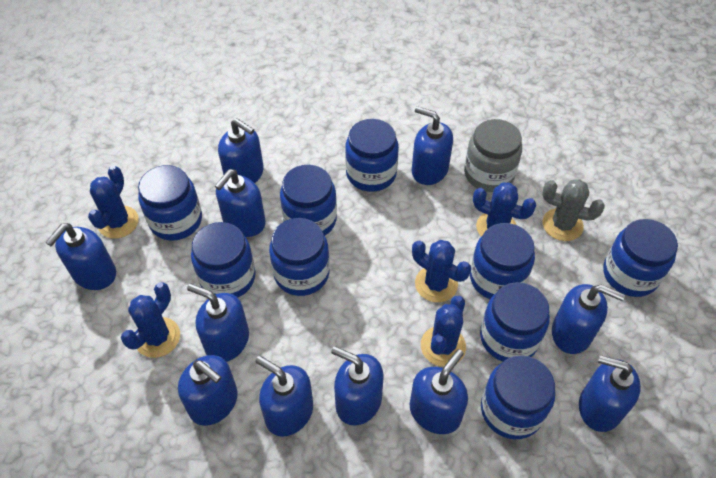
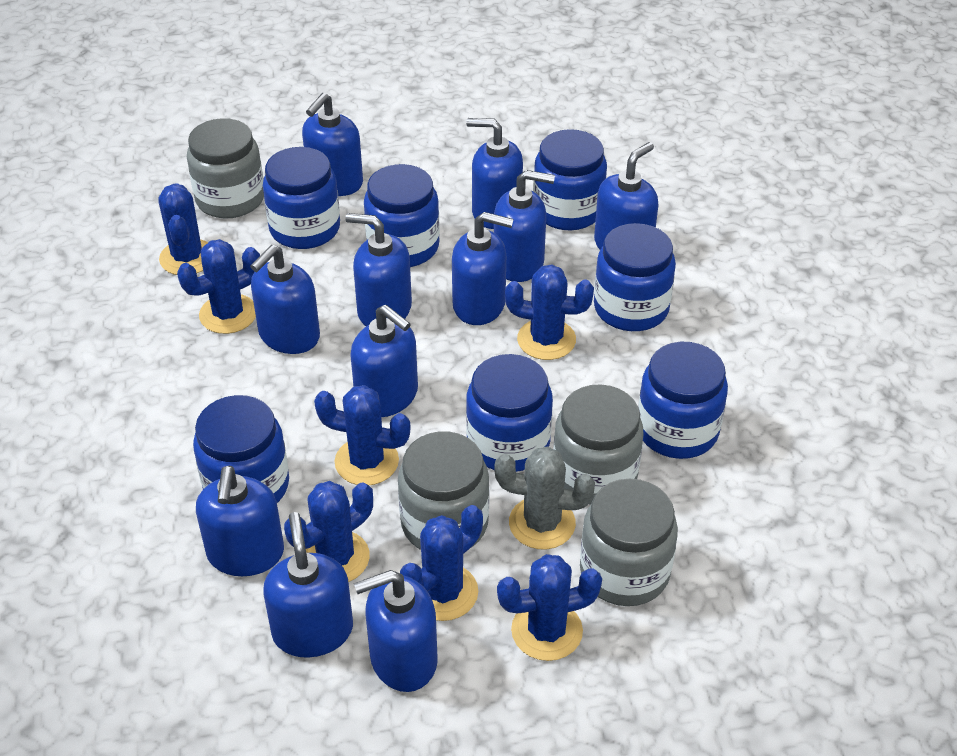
blue cactus: [88,165,139,239] [121,282,180,358] [412,240,471,302] [421,296,466,367] [473,182,536,237] = 5 -> [158,183,208,275] [177,239,260,334] [284,481,373,582] [314,385,411,485] [400,505,483,621] [497,554,602,661] [505,264,594,360] = 7
blue jar: [138,165,202,241] [191,222,256,298] [269,218,330,296] [280,165,337,236] [345,119,399,192] [470,223,535,299] [480,282,550,361] [481,355,555,439] [603,219,678,297] = 9 -> [193,395,289,503] [263,147,340,249] [364,164,440,267] [466,354,553,472] [533,129,607,230] [594,223,676,331] [638,342,728,459] = 7
grey jar: [464,119,522,192] = 1 -> [187,118,264,219] [398,431,490,550] [553,384,643,505] [580,479,678,606] = 4

